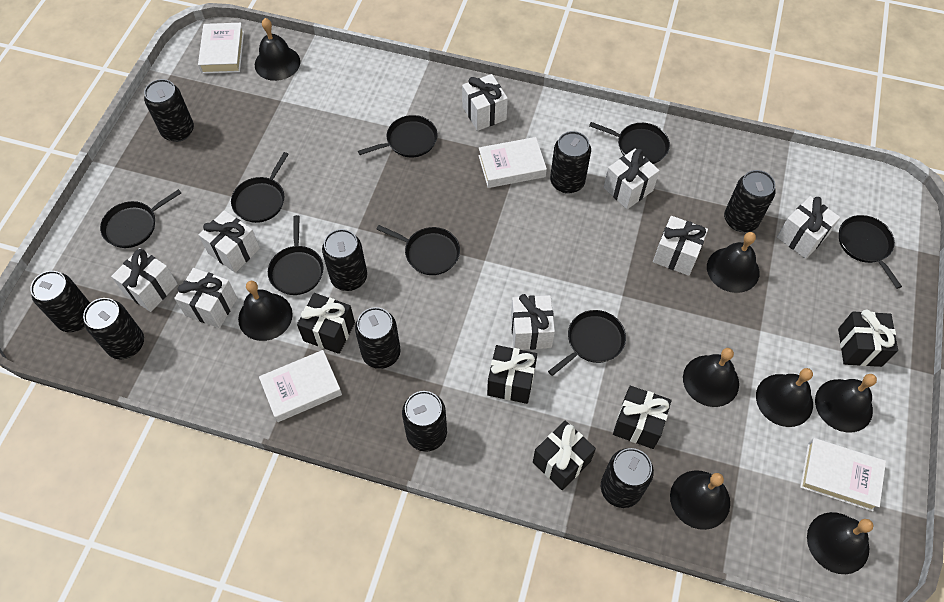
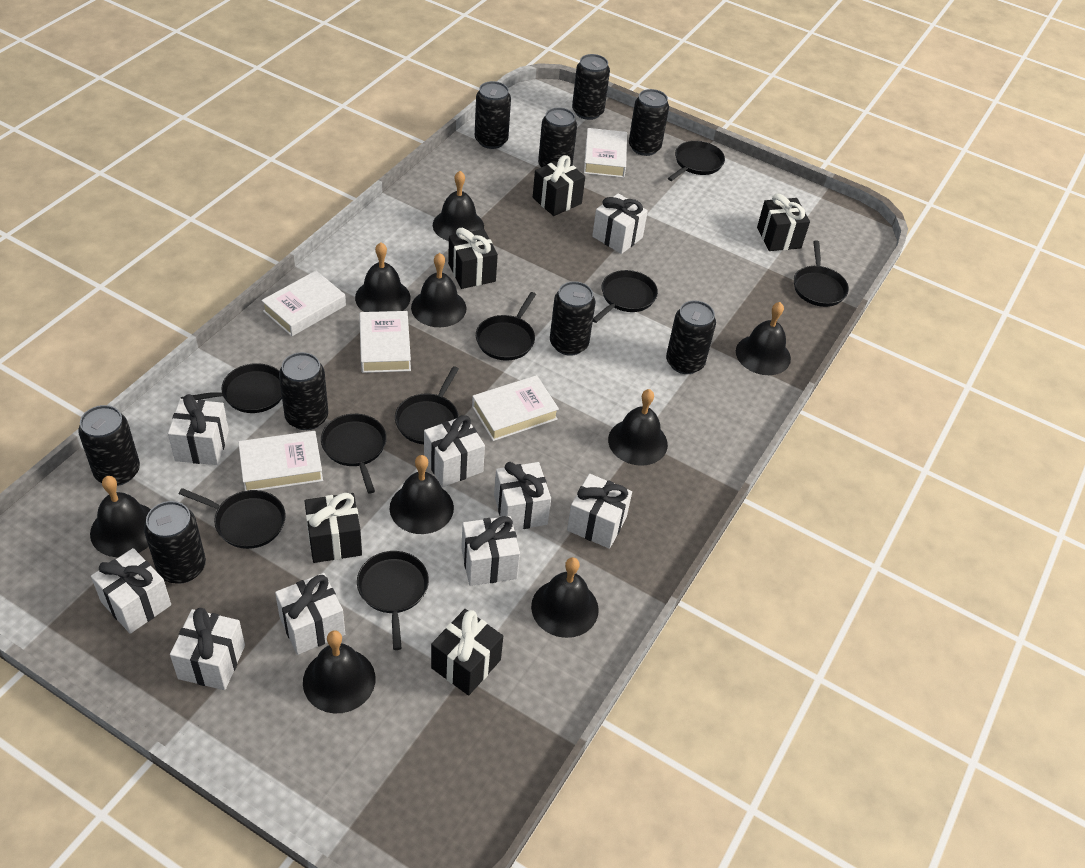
black bell: [238,281,293,341] [255,18,300,81] [670,470,730,530] [683,348,739,407] [707,232,759,293] [756,368,813,427] [807,512,874,574] [815,374,877,432] = 8 -> [90,476,151,557] [303,630,375,713] [355,242,411,312] [390,455,454,534] [411,253,466,327] [433,171,484,241] [531,557,599,638] [608,389,668,466] [736,302,791,375] = 9
black pan: [100,189,181,248] [231,152,289,223] [268,215,324,295] [358,115,437,157] [376,225,460,275] [548,310,626,376] [589,122,670,164] [839,215,902,289] = 8 -> [179,488,286,549] [181,363,282,413] [321,414,387,494] [357,551,429,650] [395,366,459,444] [476,292,536,361] [593,270,658,323] [668,141,725,181] [794,240,849,307] = 9
white book: [198,23,244,74] [259,350,342,422] [479,137,547,188] [800,438,886,511] = 4 -> [238,431,323,491] [261,271,346,336] [359,311,411,373] [472,375,559,441] [584,128,627,178] = 5
white gift: [111,248,178,312] [174,268,237,328] [199,210,260,273] [462,74,508,131] [511,294,555,350] [604,149,660,209] [653,216,708,276] [777,196,840,259] = 8 -> [91,548,171,634] [168,394,229,465] [170,608,245,690] [275,573,345,655] [424,415,485,487] [461,516,520,586] [494,462,551,530] [567,474,632,549] [592,193,648,254] = 9

